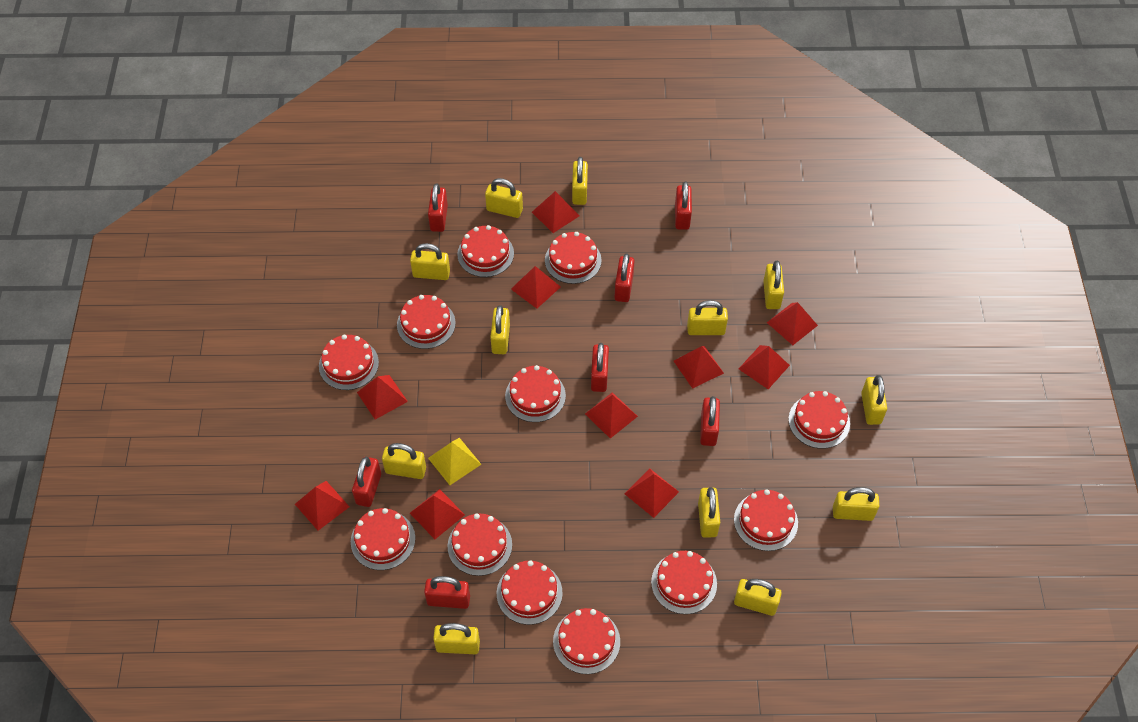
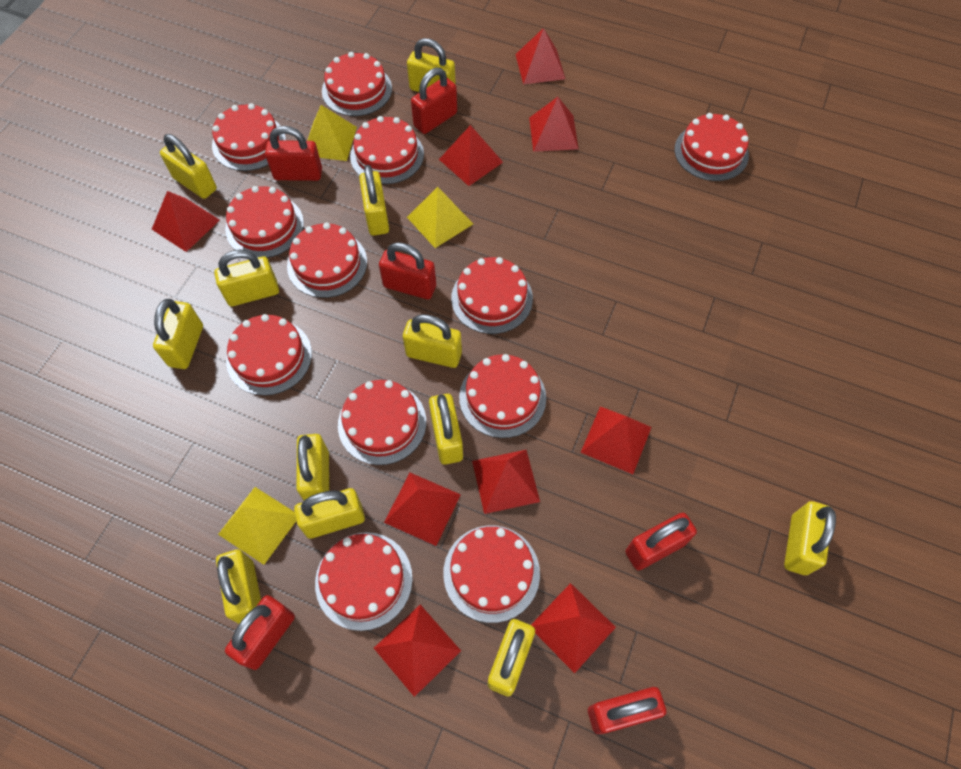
red padlock: [352,457,381,507] [424,576,470,609] [428,183,448,232] [591,343,609,392] [614,253,634,302] [675,181,692,230] [700,396,720,446] = 7 -> [225,595,295,670] [265,126,322,181] [379,242,436,299] [411,68,457,134] [588,687,666,734] [625,513,697,570] = 6
red pyramid: [295,481,350,531] [357,375,408,420] [410,489,465,539] [511,266,561,309] [532,191,579,233] [585,392,638,439] [624,468,679,518] [674,346,724,389] [739,345,790,389] [767,302,818,345] = 10 -> [152,191,220,252] [374,605,461,697] [384,473,461,546] [439,125,503,186] [472,450,540,514] [515,28,565,84] [529,97,578,152] [531,583,616,673] [580,406,652,474] = 9
yellow pyramid: [428,438,482,485] = 1 -> [218,487,296,565] [307,105,357,161] [407,187,473,248] = 3

